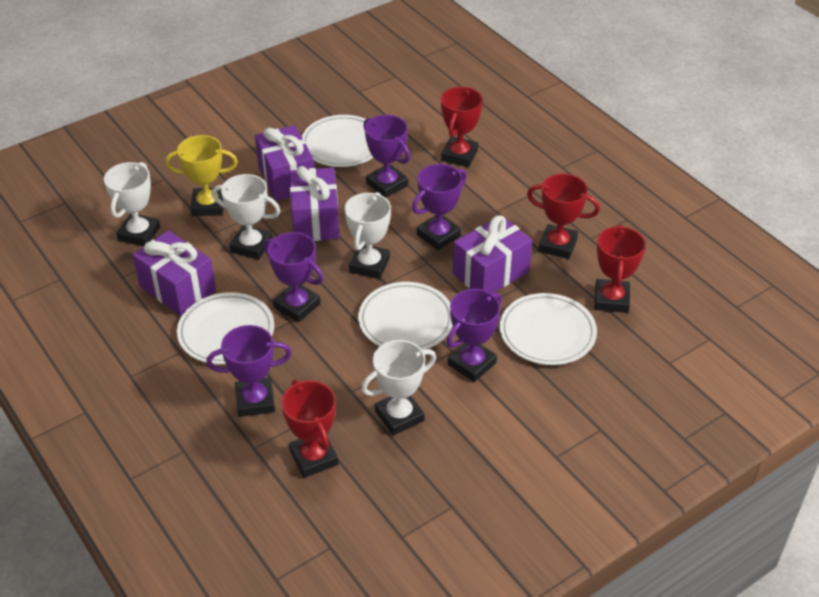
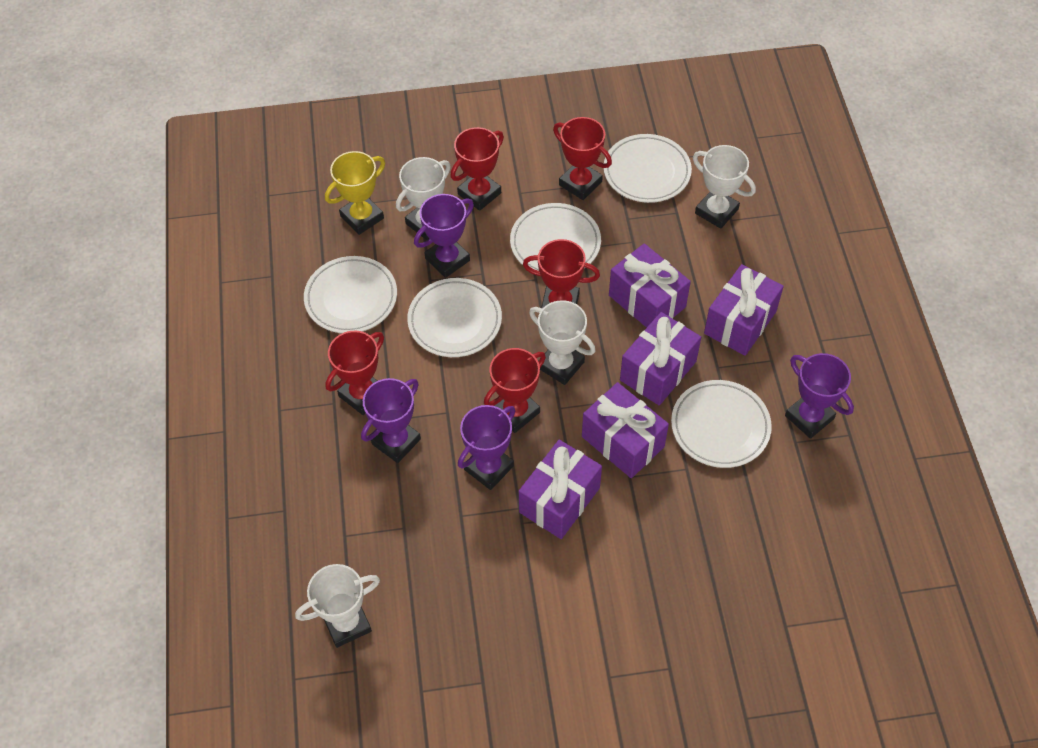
purple gift: [133,230,216,316] [255,125,314,201] [290,166,339,241] [453,215,532,293] = 4 -> [519,440,602,539] [582,382,669,478] [609,243,691,328] [620,312,701,406] [704,264,784,356] = 5
purple trophy: [206,325,292,417] [263,232,324,322] [363,115,410,198] [412,164,467,250] [447,289,502,382] = 5 -> [361,378,421,463] [414,194,474,278] [458,405,515,490] [785,353,854,439] = 4
red trophy: [281,380,338,478] [441,87,483,167] [527,174,600,259] [595,225,646,313] = 4 -> [325,331,384,415] [450,127,504,211] [484,348,546,433] [523,239,600,308] [553,117,612,200] = 5
white plate: [177,292,274,364] [302,115,373,167] [358,282,453,350] [500,293,597,365] = 4 -> [304,256,397,333] [407,278,502,357] [510,203,601,271] [604,134,692,203] [671,380,772,468] = 5

